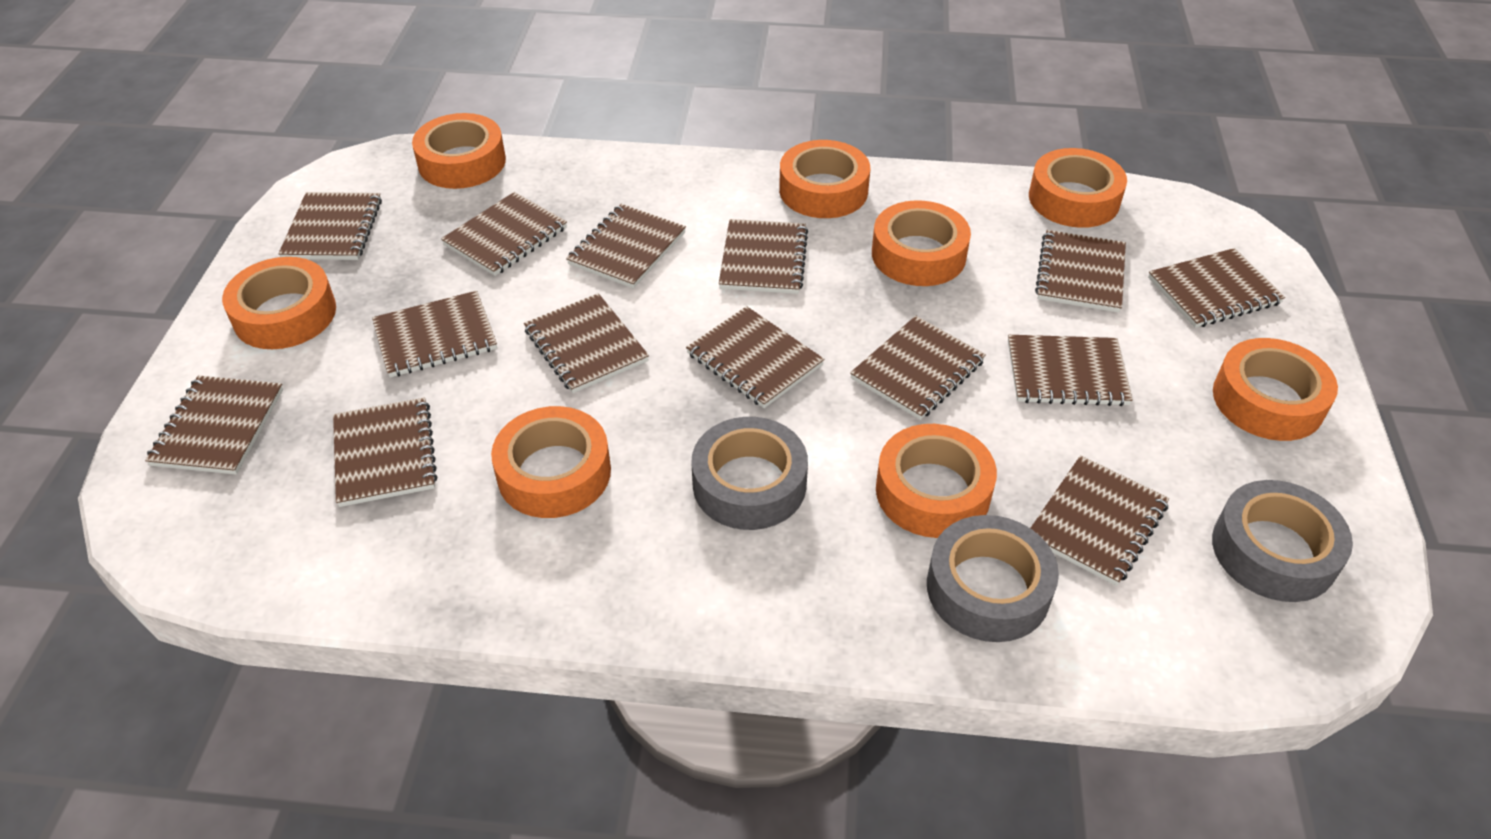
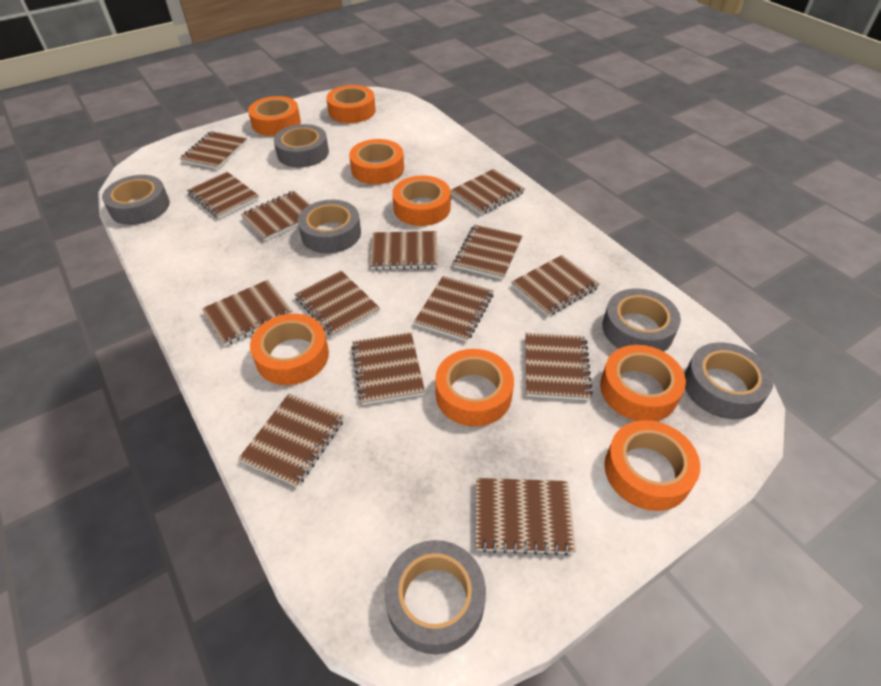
grey tape: [691,417,808,530] [927,515,1059,642] [1212,480,1353,602] = 3 -> [102,175,170,225] [274,124,329,167] [298,200,361,253] [384,540,486,654] [602,288,681,352] [684,342,774,419] = 6

